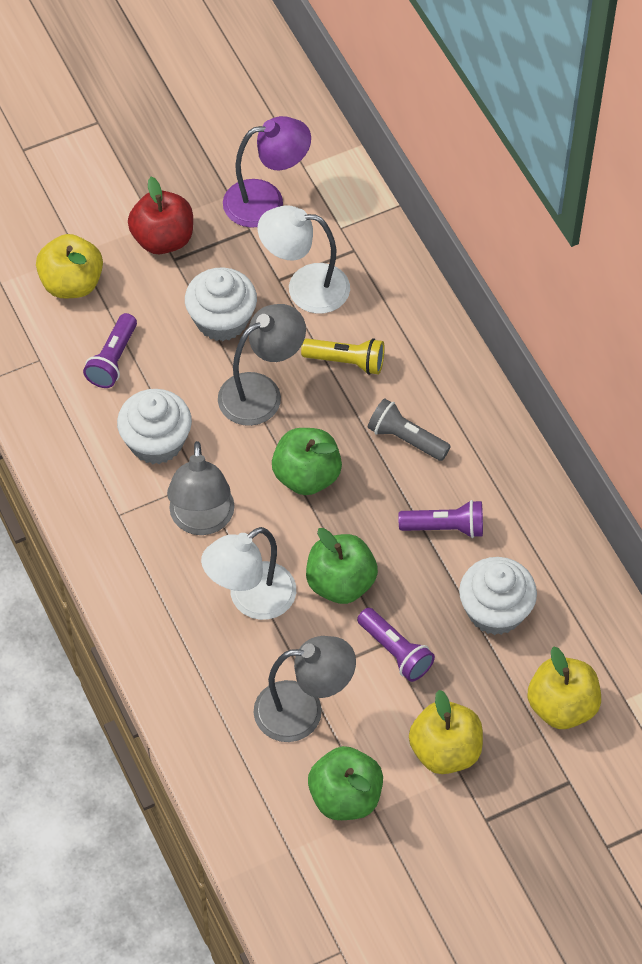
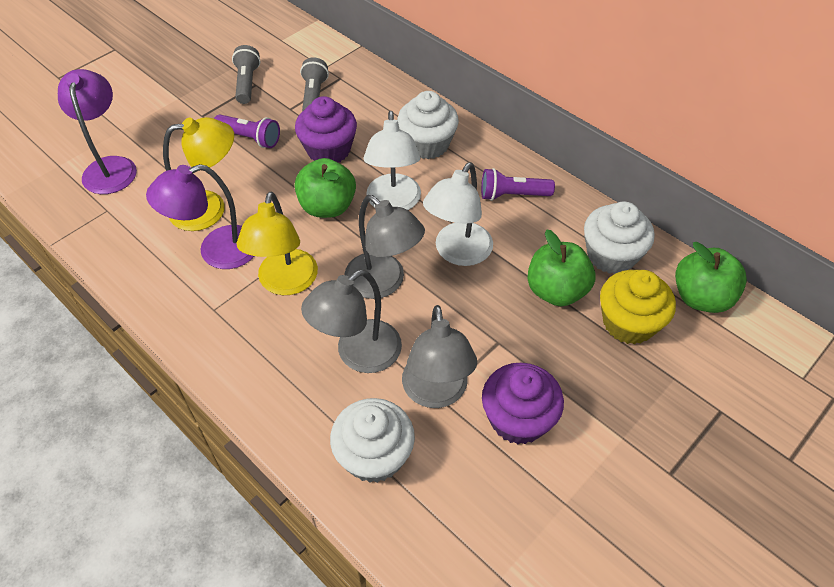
grey flashlight: [368,398,451,461] = 1 -> [232,45,260,104] [300,57,329,112] = 2
purple cupcake: none = 0 -> [295,96,357,162] [482,363,564,444] = 2
purple flashlight: [83,313,137,388] [357,608,435,682] [399,500,483,538] = 3 -> [214,114,280,148] [481,168,555,201] = 2
purple lamp: [223,116,311,228] = 1 -> [58,69,137,194] [146,164,254,269] = 2
red apple: [128,177,193,254] = 1 -> none = 0
yellow apple: [36,234,103,299] [409,690,483,774] [527,646,601,729] = 3 -> none = 0
yellow cupcake: none = 0 -> [600,270,676,344] = 1
yellow flashlight: [301,338,385,375] = 1 -> none = 0
yellow lamp: none = 0 -> [163,117,234,231] [237,191,318,295] = 2

